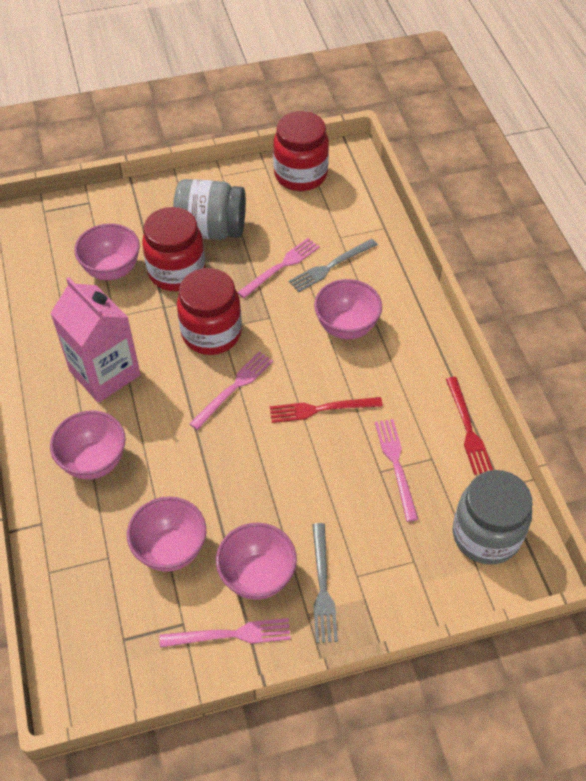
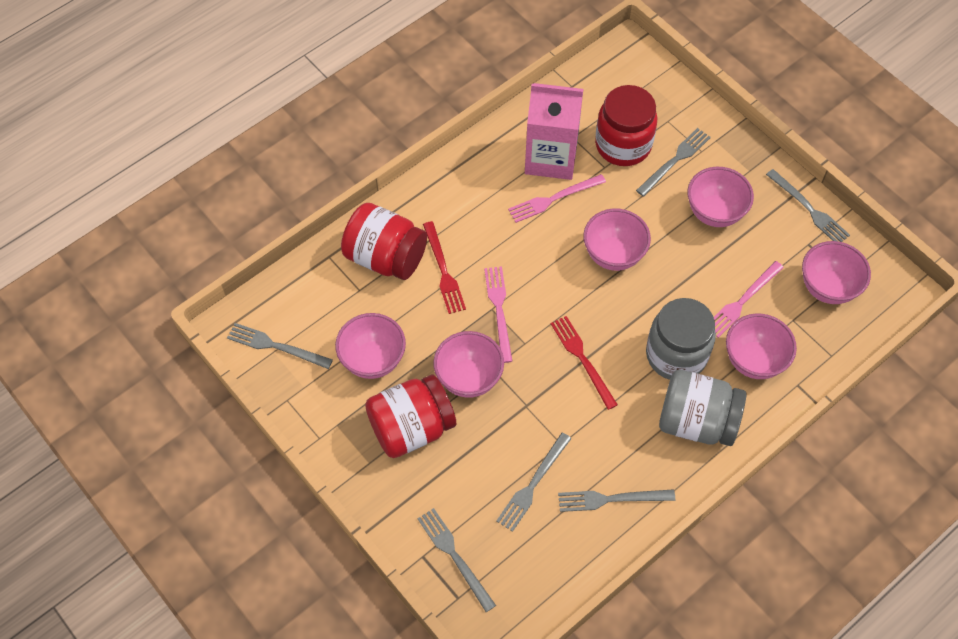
grey fork: [289,239,378,292] [312,523,338,643] = 2 -> [227,323,333,369] [417,508,496,612] [496,433,572,532] [558,489,675,512] [636,128,711,197] [766,169,850,242] = 6
pink bowl: [50,411,125,479] [74,224,140,280] [127,496,206,572] [216,523,297,600] [314,279,382,339] = 5 -> [335,313,406,379] [433,331,504,398] [583,209,651,271] [688,167,754,227] [726,313,797,379] [802,241,871,304] = 6
pink fork: [159,618,291,647] [189,352,273,430] [237,238,320,298] [375,419,418,522] = 4 -> [484,266,512,363] [508,174,606,223] [714,261,784,338] = 3

